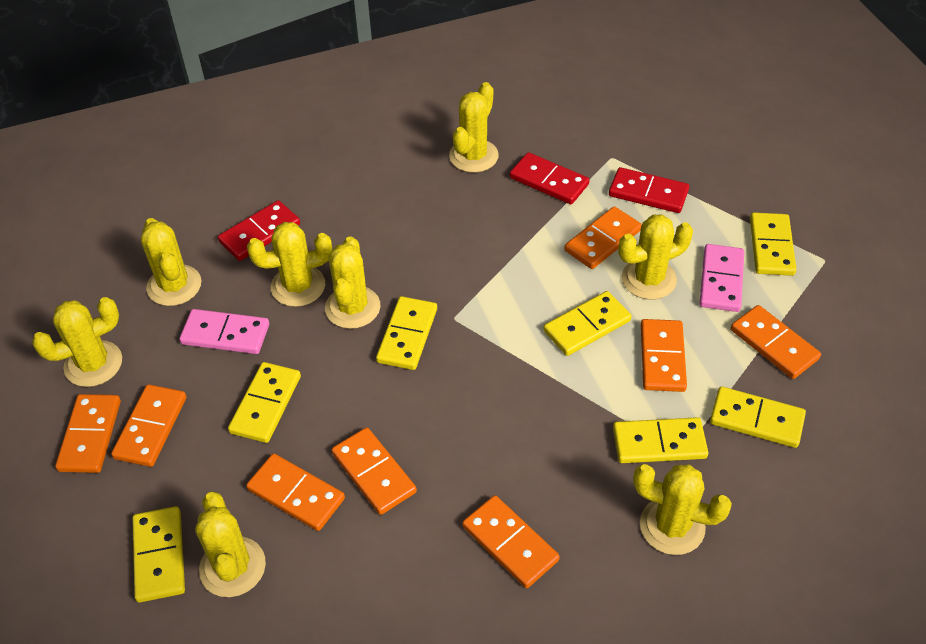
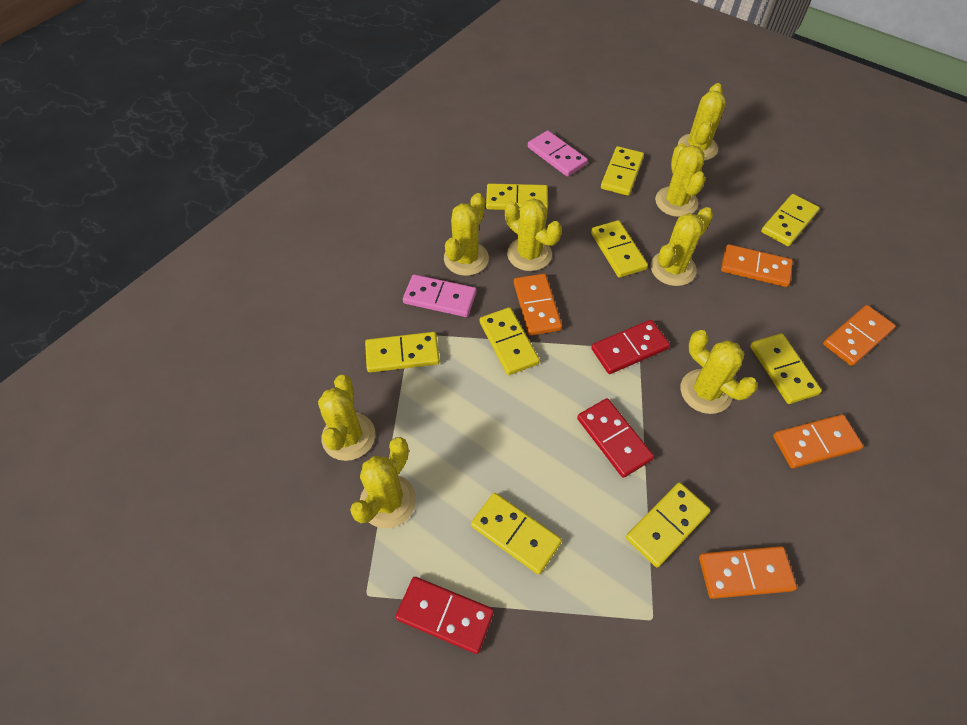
orange domino: [55,394,121,473] [111,384,187,467] [246,453,345,531] [332,427,417,515] [462,495,560,588] [564,206,642,269] [641,319,687,392] [731,305,821,379] = 8 -> [514,273,562,336] [699,546,797,599] [721,244,793,287] [773,414,863,468] [823,305,896,366] = 5
yellow domino: [132,506,185,603] [228,362,301,443] [376,296,437,370] [543,291,632,356] [613,417,708,463] [710,386,806,448] [750,212,797,276] = 7 -> [365,332,440,373] [471,493,562,575] [480,307,540,375] [486,183,548,210] [591,220,648,278] [601,146,644,196] [626,482,711,567] [750,333,822,404] [761,194,820,246] = 9

